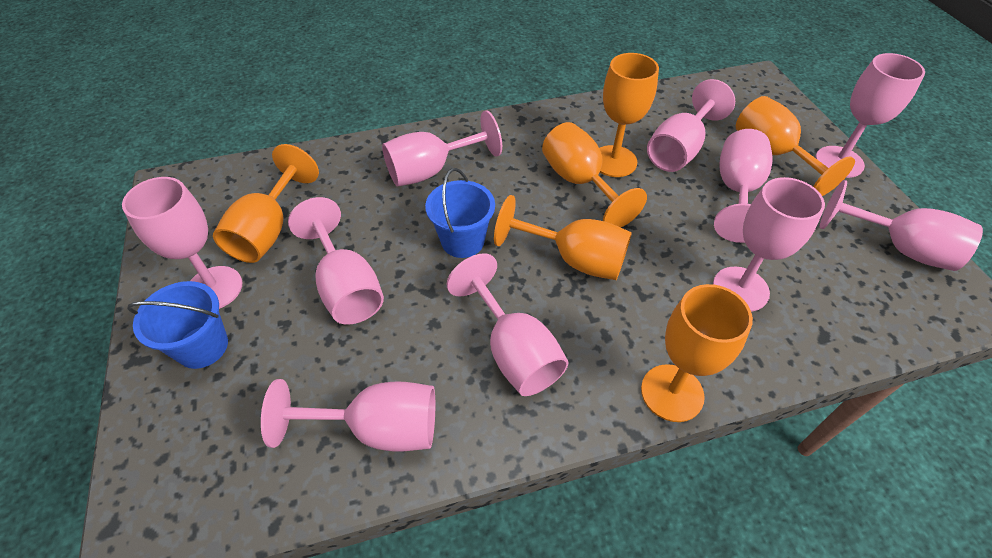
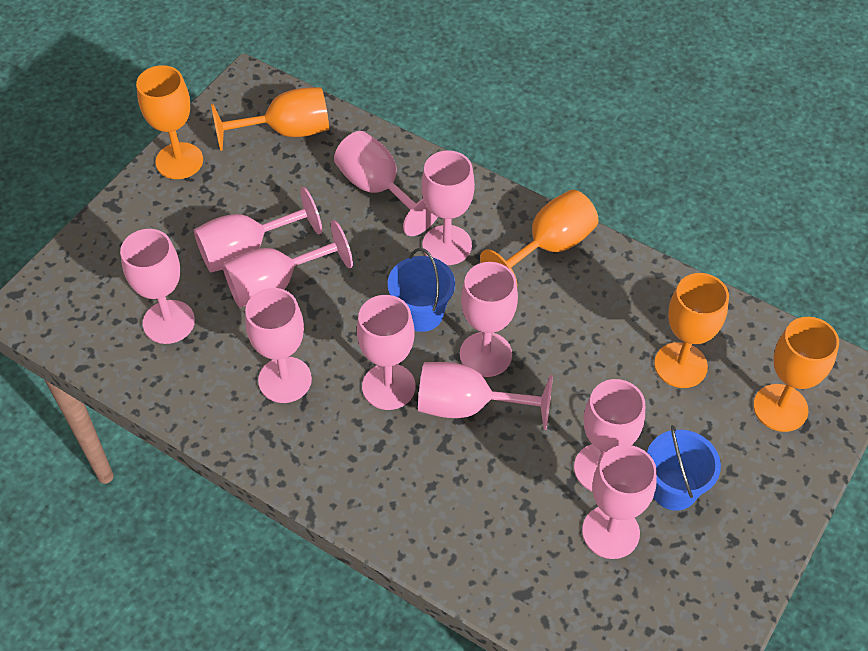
orange goblet: [213,144,319,263] [494,195,632,280] [542,122,647,227] [599,53,659,177] [641,284,753,422] [736,96,855,196] = 6 -> [136,65,203,179] [211,87,329,151] [480,190,599,283] [654,273,729,388] [753,317,839,432] = 5
pink goblet: [122,177,242,309] [261,379,435,452] [288,197,384,325] [382,110,502,187] [446,253,568,396] [647,79,735,172] [713,177,825,312] [714,129,773,243] [816,53,925,178] [820,180,983,271] = 10 -> [120,229,195,344] [194,187,322,273] [222,220,353,308] [245,288,312,403] [334,131,438,236] [357,295,415,410] [418,362,553,430] [421,150,475,265] [460,262,518,377] [574,379,645,492] [582,445,657,559] = 11

